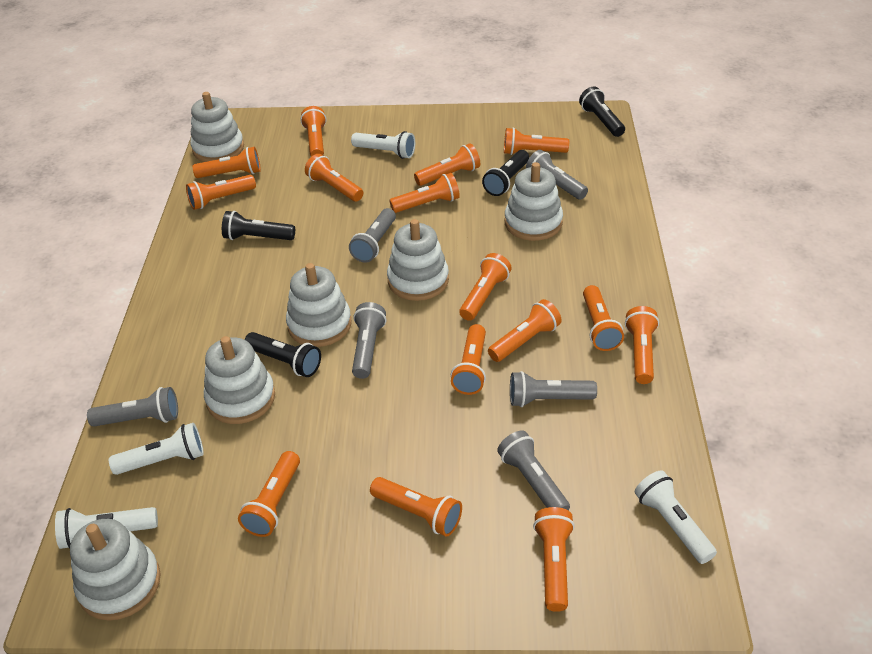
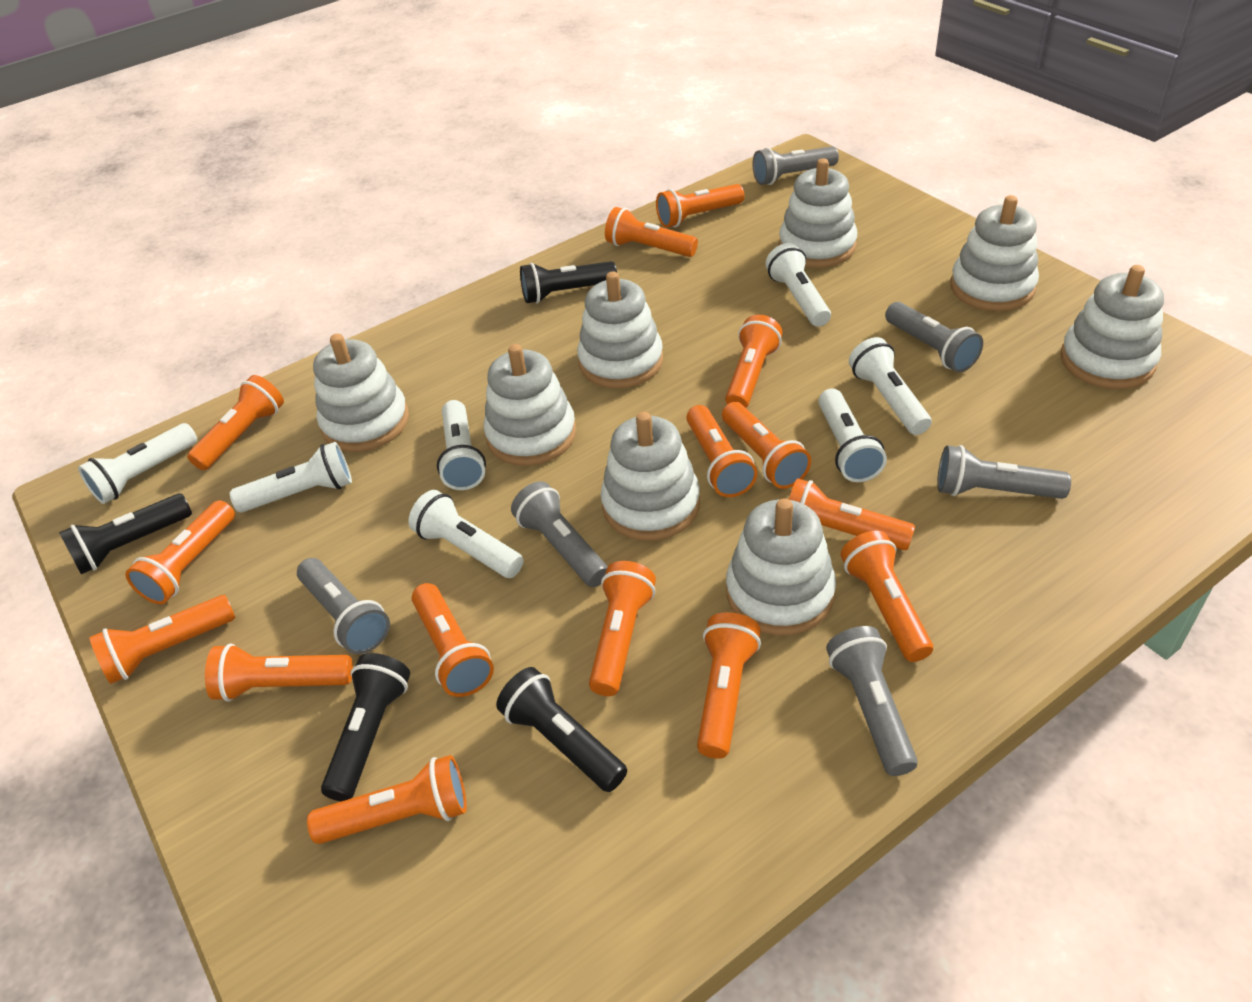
white flashlight: [55,507,158,549] [109,423,204,475] [351,131,415,159] [635,470,717,564] = 4 -> [78,423,197,504] [230,442,352,513] [408,490,524,578] [437,400,486,490] [766,243,831,327] [818,389,887,482] [849,337,932,435] = 7
white stacking toy: [70,519,161,621] [190,92,244,162] [204,336,275,424] [286,263,352,347] [387,219,449,301] [505,162,563,241] = 6 -> [313,334,409,452] [484,344,576,466] [577,271,663,388] [601,412,700,541] [726,498,836,635] [779,158,857,268] [950,195,1039,311] [1060,265,1164,389] = 8

